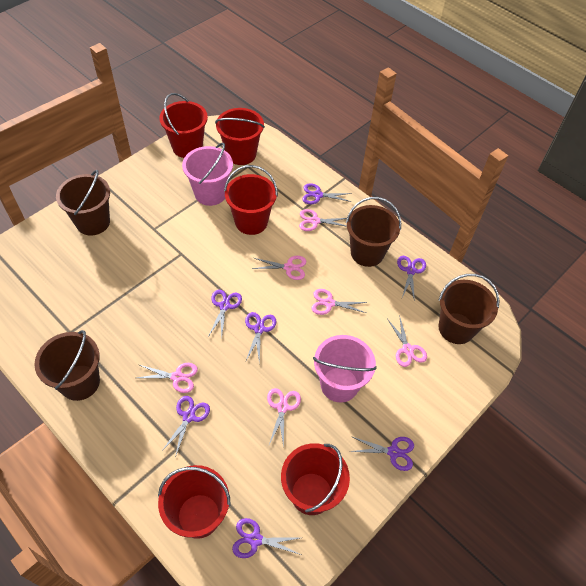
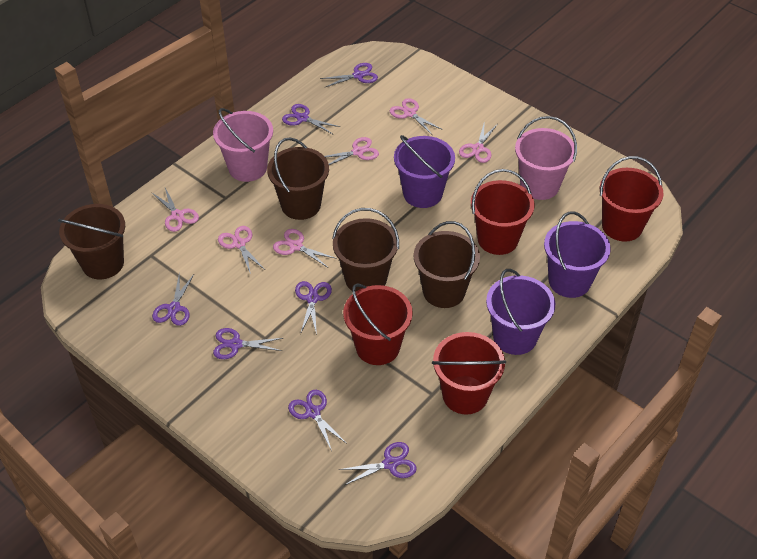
purple bucket: none = 0 -> [394,135,455,208] [486,269,555,355] [544,211,611,298] = 3
red bucket: [158,465,231,539] [159,93,208,158] [215,108,265,165] [224,165,278,235] [281,443,350,515] = 5 -> [343,284,413,365] [432,332,506,414] [471,169,535,255] [600,156,664,242] = 4

